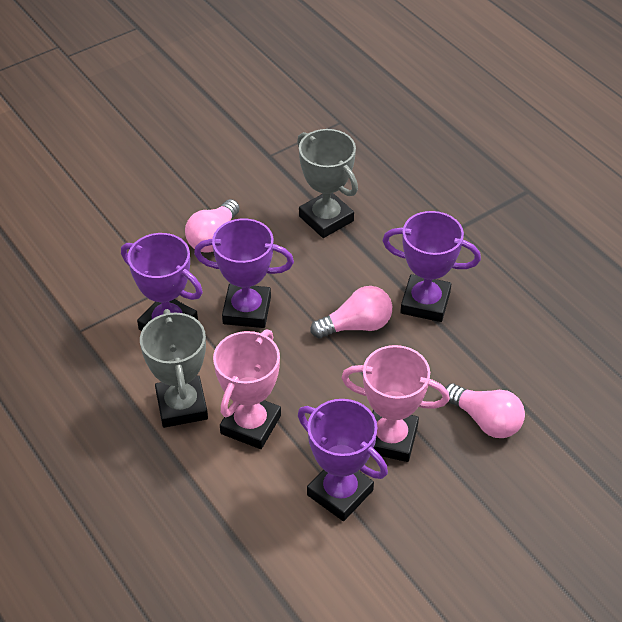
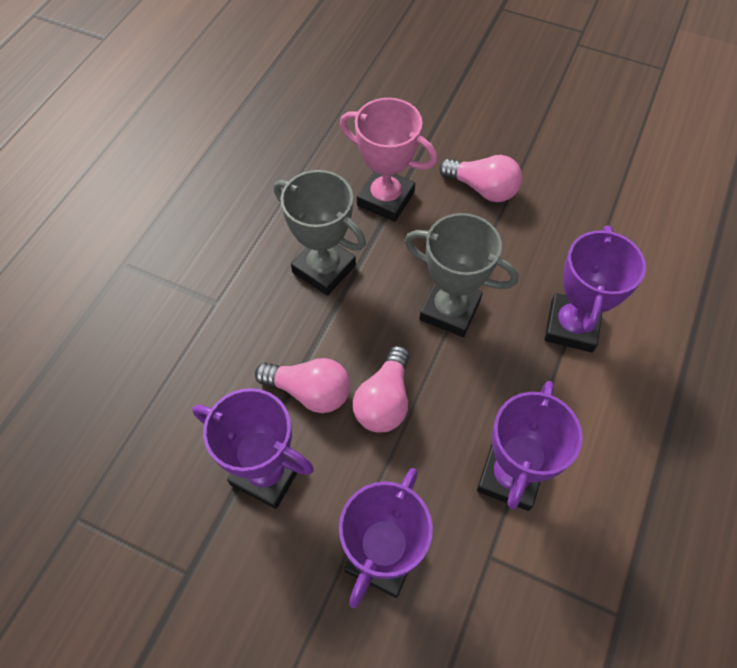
pink trophy: [213,329,281,449] [341,345,450,462] = 2 -> [340,98,438,222] = 1

